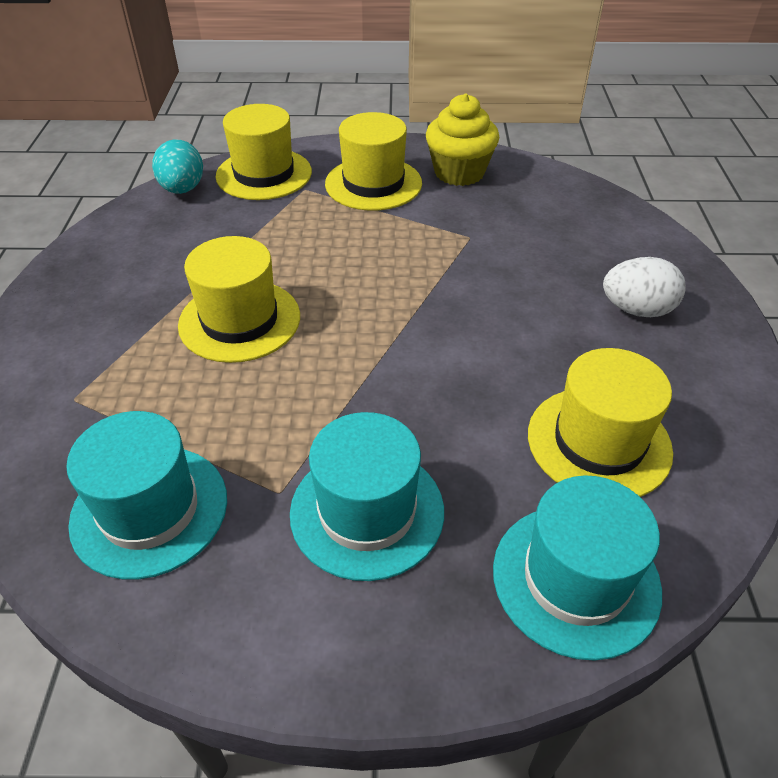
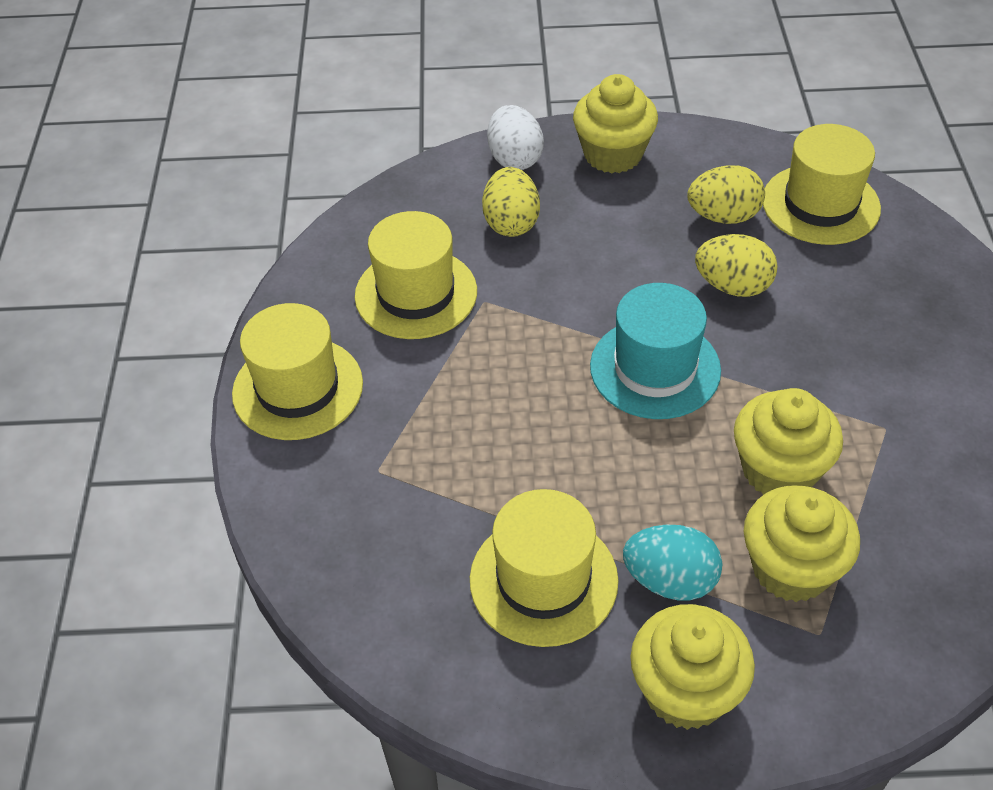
turquoise hat: [66,411,227,580] [290,412,444,581] [493,475,662,661] = 3 -> [590,283,721,419] = 1
yellow cupcake: [426,94,499,186] = 1 -> [573,74,658,173] [630,604,755,730] [734,388,843,495] [744,485,860,602] = 4
yellow egg: none = 0 -> [482,167,540,237] [687,165,765,224] [695,234,778,297] = 3

